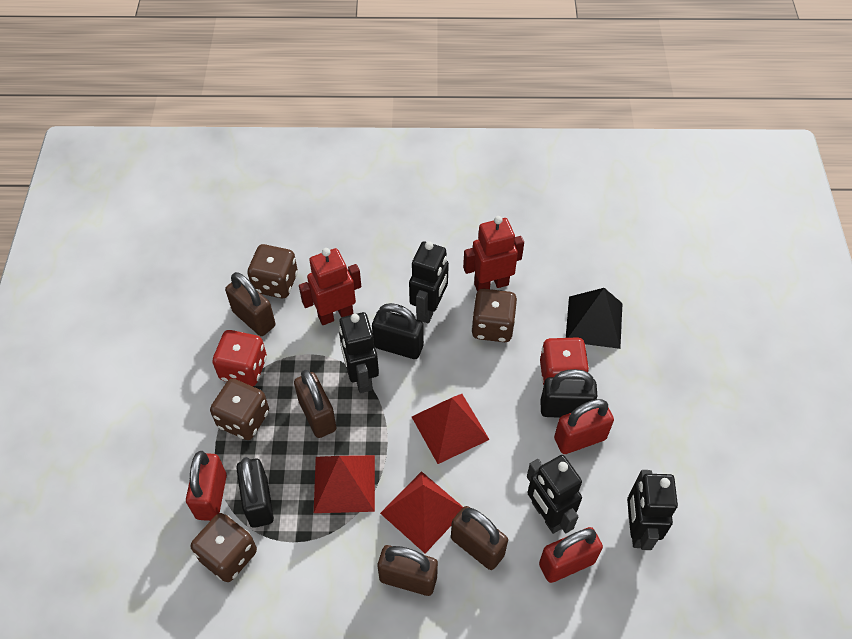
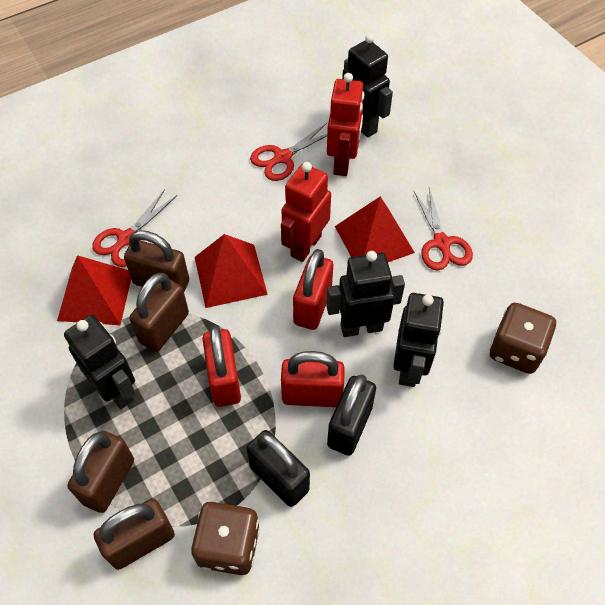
black padlock: [236,457,274,528] [372,303,424,359] [540,369,597,418] = 3 -> [246,430,310,507] [327,374,376,456] = 2
black pyramid: [566,288,622,349] = 1 -> none = 0
brown dice: [191,513,257,582] [210,379,269,440] [248,244,298,298] [471,289,517,342] = 4 -> [191,501,260,575] [490,303,556,374] = 2
red dice: [212,330,267,386] [540,337,589,385] = 2 -> none = 0
red scissors: none = 0 -> [92,189,177,267] [250,122,328,181] [414,188,473,270] = 3

